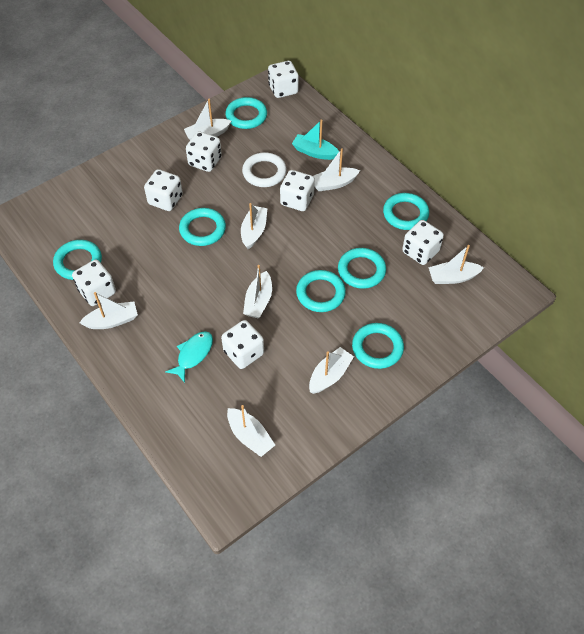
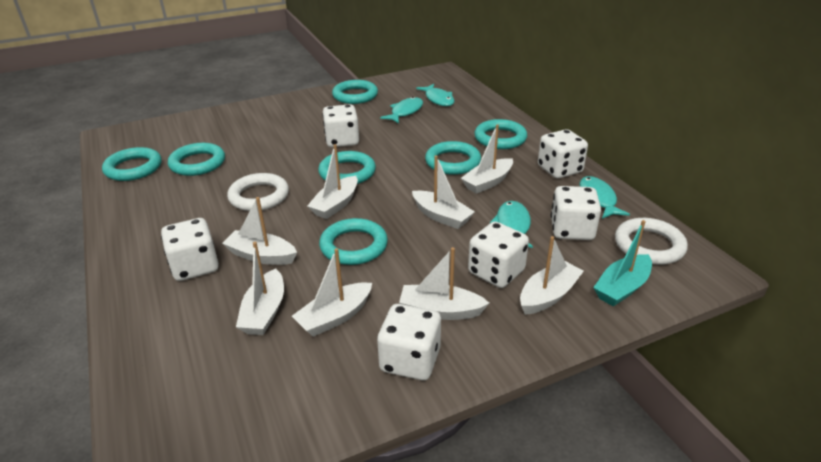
turquoise fish: [166,331,213,383] = 1 -> [380,97,423,123] [416,84,454,106] [490,201,533,248] [579,176,630,219] = 4
white dice: [72,260,116,306] [144,169,183,211] [186,131,222,172] [221,320,264,369] [268,61,299,98] [280,170,315,211] [402,220,444,265] = 7 -> [161,218,219,281] [322,104,359,147] [377,304,441,380] [468,221,529,288] [538,129,588,179] [551,186,601,240] = 6
white ring: [242,152,287,187] = 1 -> [227,173,289,211] [615,218,688,265] = 2

